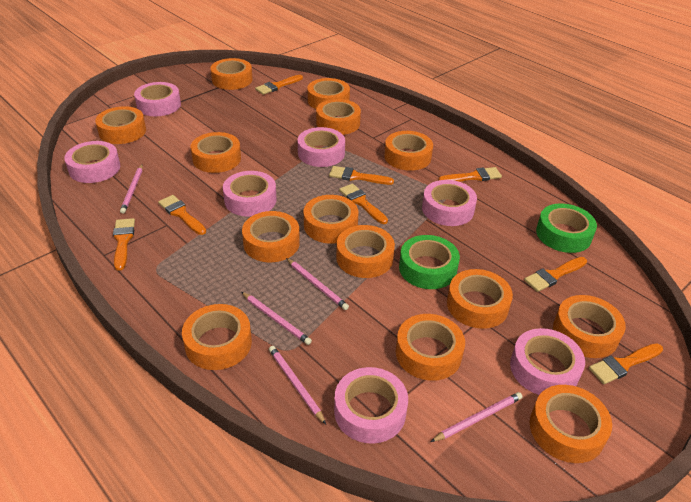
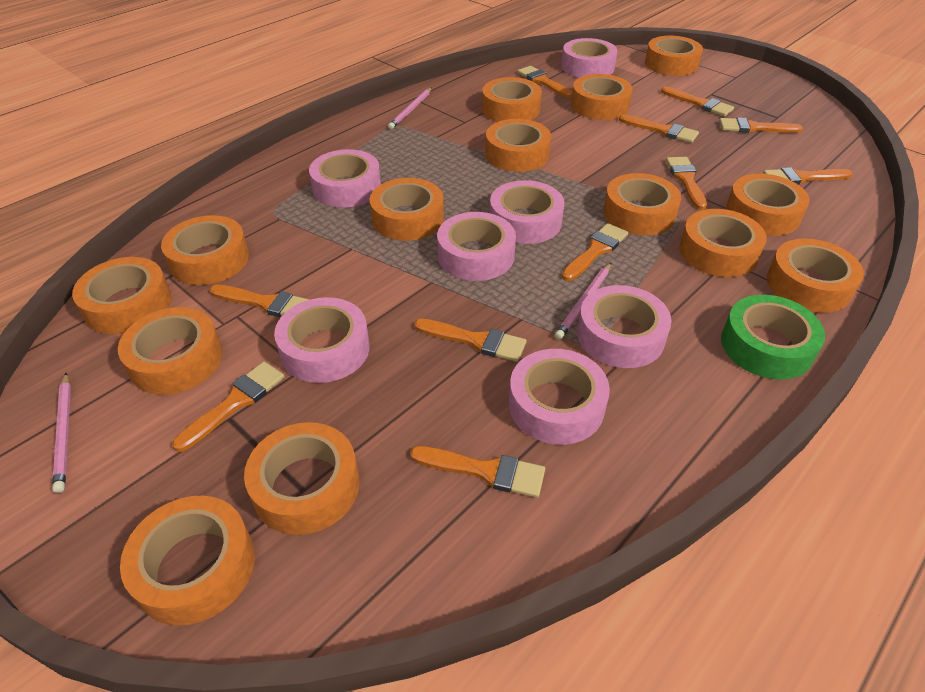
green tape: [399,235,460,289] [536,204,597,253] = 2 -> [721,295,825,380] = 1
orange brush: [113,218,135,271] [158,195,206,235] [255,75,303,95] [329,166,394,185] [339,184,388,224] [438,167,502,182] [524,257,587,292] [589,343,663,384] = 8 -> [172,362,285,452] [210,285,310,317] [410,446,545,498] [414,319,526,362] [518,66,572,98] [562,223,628,281] [619,114,699,143] [661,86,734,116] [666,157,707,210] [719,117,803,133] [763,167,852,185] = 11
pink pencil: [120,164,143,214] [241,292,312,345] [269,346,326,424] [286,258,349,310] [430,392,522,442] = 5 -> [52,373,71,493] [388,87,432,129] [555,263,611,340] = 3

